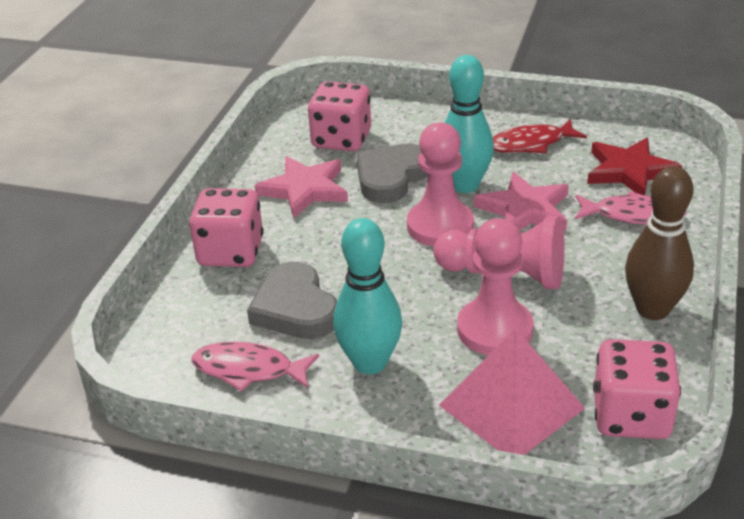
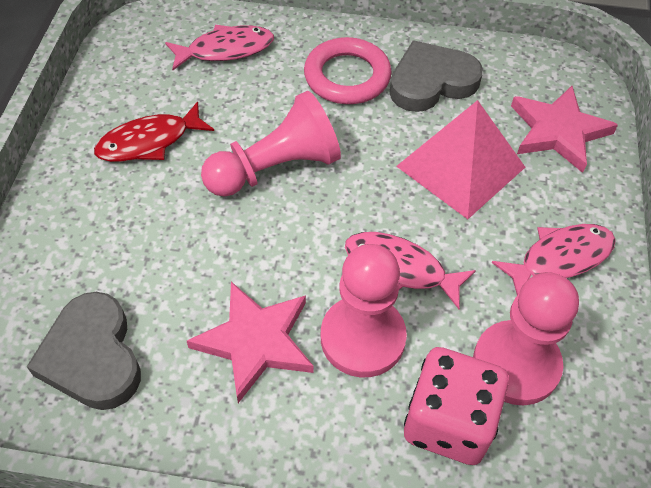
brown bowling pin: [625,166,694,320] = 1 -> none = 0
pink dice: [189,188,264,267] [308,81,371,151] [593,339,681,439] = 3 -> [404,347,509,465] = 1
pink fish: [192,342,319,392] [575,191,687,224] = 2 -> [165,25,274,70] [345,232,476,309] [492,224,616,295] = 3
pink ring: none = 0 -> [304,37,392,104] = 1
red star: [587,138,682,195] = 1 -> none = 0
turquoise bowling pin: [333,218,403,374] [445,55,494,193] = 2 -> none = 0

